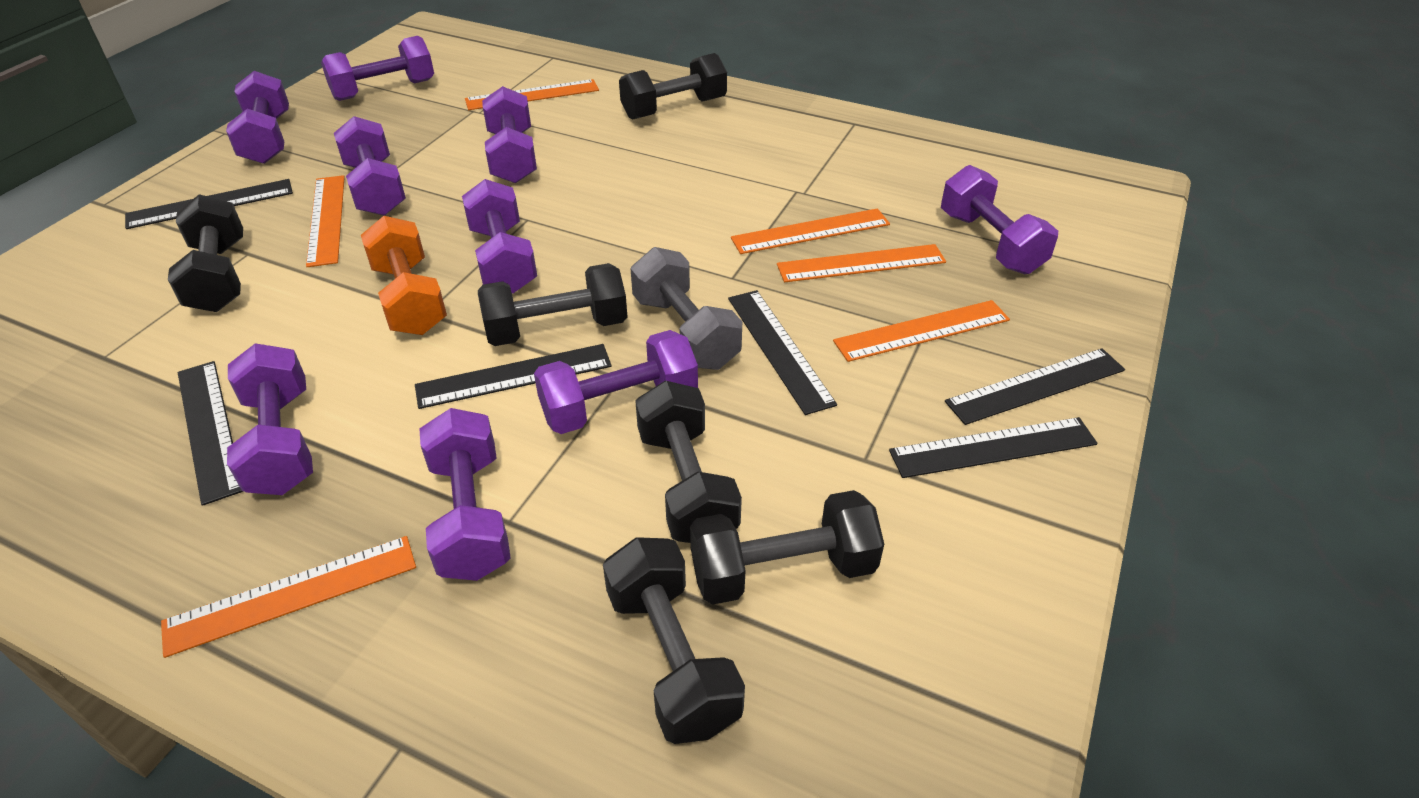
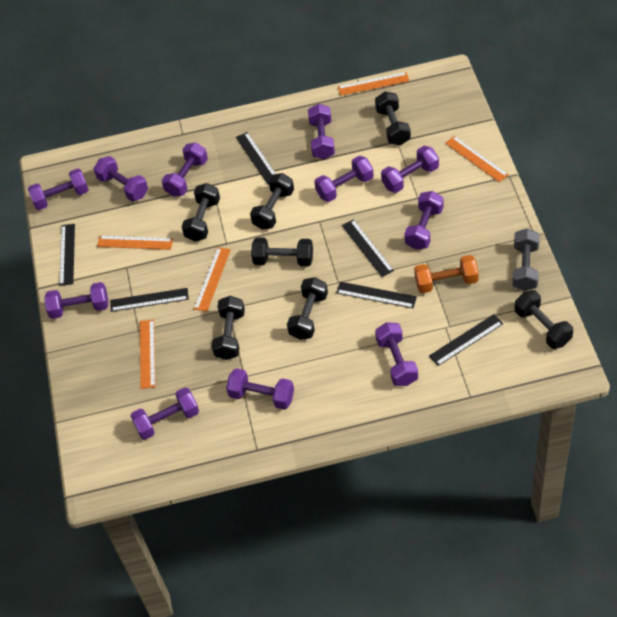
black dumbbell: [168,194,243,312] [478,263,628,346] [603,537,745,744] [619,53,727,120] [635,381,742,543] [690,490,884,605] = 6 -> [182,183,220,241] [211,296,245,360] [250,173,294,229] [251,237,313,267] [287,277,328,340] [375,92,411,145] [515,290,573,349] = 7
orange ruler: [161,536,416,658] [306,175,345,267] [465,79,599,110] [731,208,890,254] [777,244,946,282] [833,300,1010,362] = 6 -> [97,236,173,250] [140,319,156,389] [194,247,231,312] [338,72,409,96] [445,136,509,182] = 5
purple dumbbell: [226,71,289,164] [227,344,313,495] [321,36,434,101] [334,116,406,216] [419,408,511,581] [462,179,537,294] [482,86,537,183] [534,330,698,434] [941,165,1058,274] = 9 -> [28,168,89,210] [44,282,109,319] [94,156,148,201] [131,387,199,440] [162,142,208,197] [226,368,294,410] [308,104,335,159] [314,156,374,202] [375,322,418,386] [381,146,439,193] [404,191,444,250] = 11

